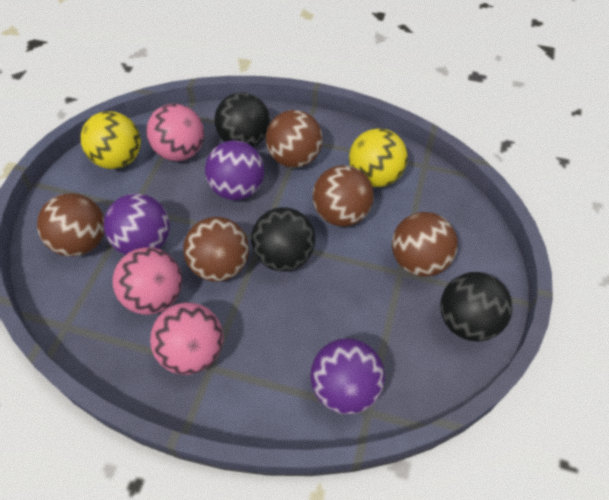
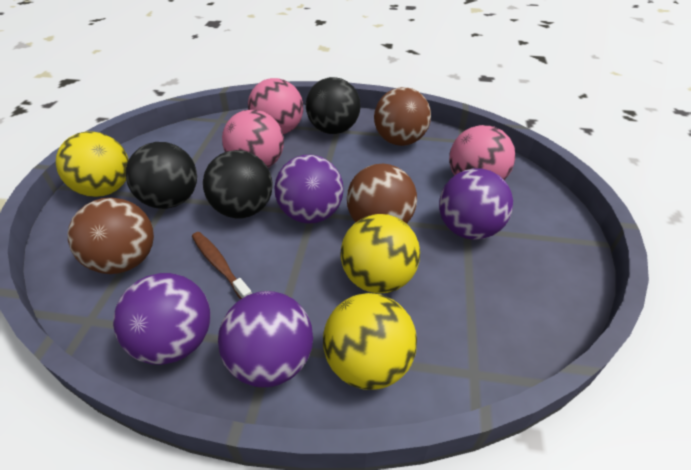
brown ball: [37,193,105,256] [183,217,249,282] [266,110,323,168] [313,165,374,226] [392,212,458,277] = 5 -> [67,198,154,274] [347,164,417,224] [374,87,431,146] = 3
brown toothbrush: none = 0 -> [192,232,252,299] = 1
purple ball: [104,194,170,255] [205,140,264,200] [310,338,385,415] = 3 -> [113,273,211,365] [218,291,313,387] [274,155,344,224] [439,168,513,240] = 4
yellow ball: [81,111,141,169] [349,128,408,187] = 2 -> [56,132,129,197] [323,293,417,390] [341,214,420,294] = 3

